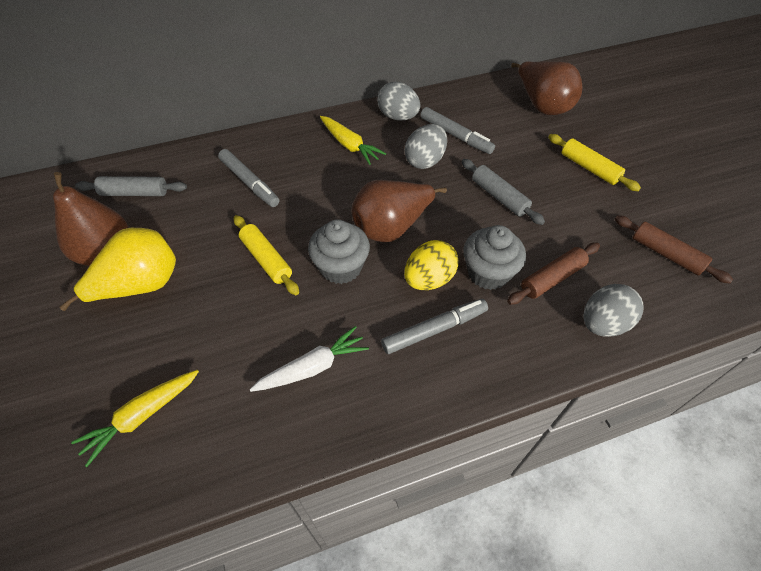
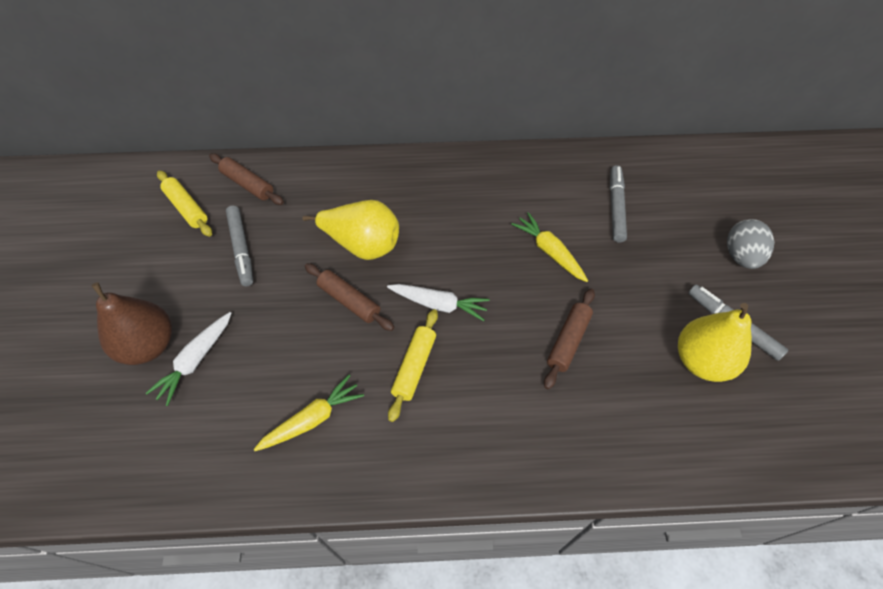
brown pear: [53,172,129,266] [351,180,447,242] [511,61,582,115] = 3 -> [91,282,172,365] = 1
brown rolling pin: [507,243,600,305] [615,215,733,284] = 2 -> [209,154,284,205] [305,263,394,331] [544,289,595,389] = 3
grey cupcake: [308,220,370,284] [463,225,526,290] = 2 -> none = 0
grey egg: [377,82,421,121] [405,124,447,169] [583,284,643,337] = 3 -> [727,219,774,269] = 1
grey rolling pin: [75,176,187,196] [461,159,545,225] = 2 -> none = 0
white carrot: [249,326,369,392] = 1 -> [146,312,231,406] [387,284,490,321] = 2
yellow egg: [404,240,459,290] = 1 -> none = 0
yellow pear: [60,228,176,311] = 1 -> [303,200,399,260] [678,303,752,382] = 2

